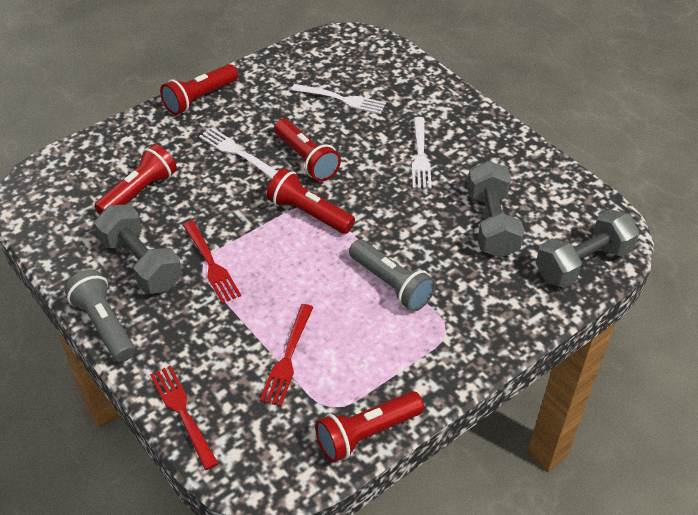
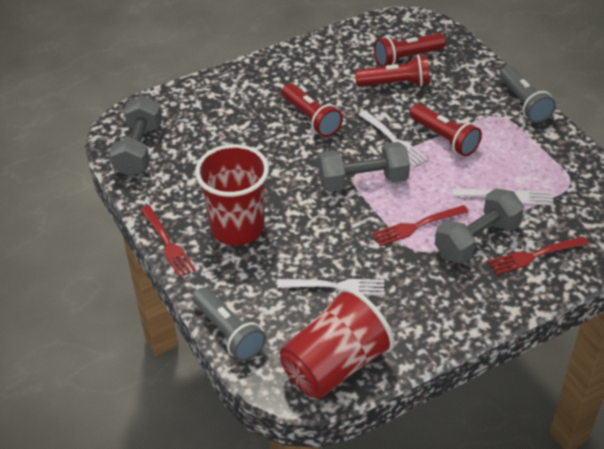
red cup: none = 0 -> [195,144,269,245] [280,287,395,399] = 2
red flashlight: [94,144,177,214] [160,64,238,115] [266,168,355,234] [274,119,341,181] [315,391,424,463] = 5 -> [282,83,343,137] [355,55,430,87] [374,33,446,67] [410,104,482,157] = 4

